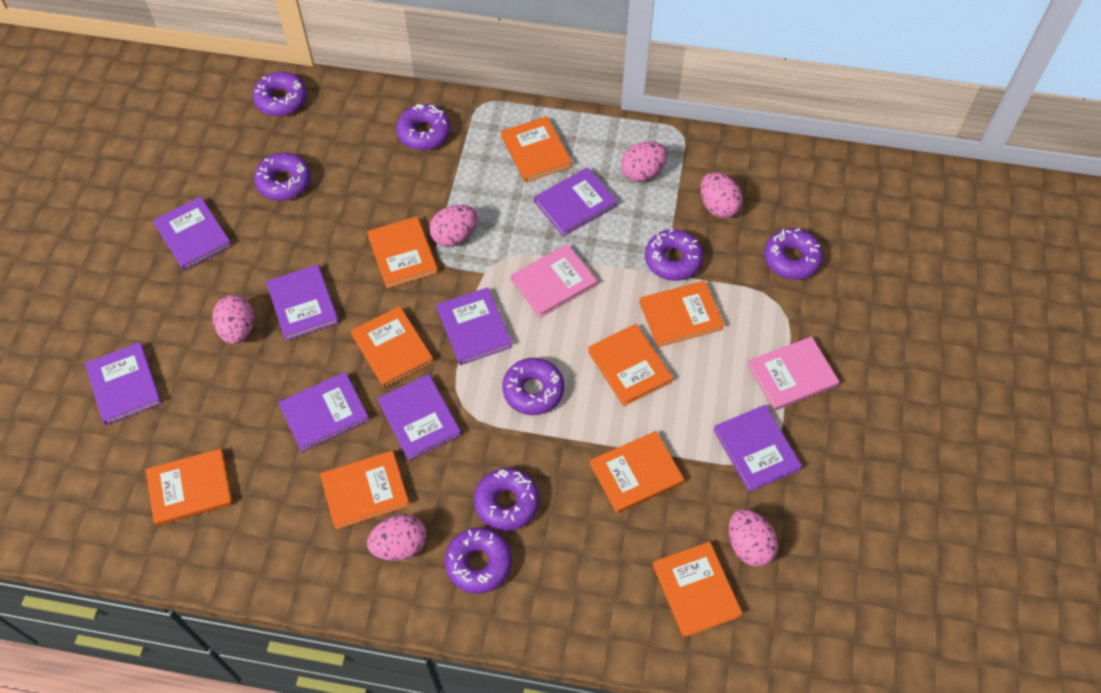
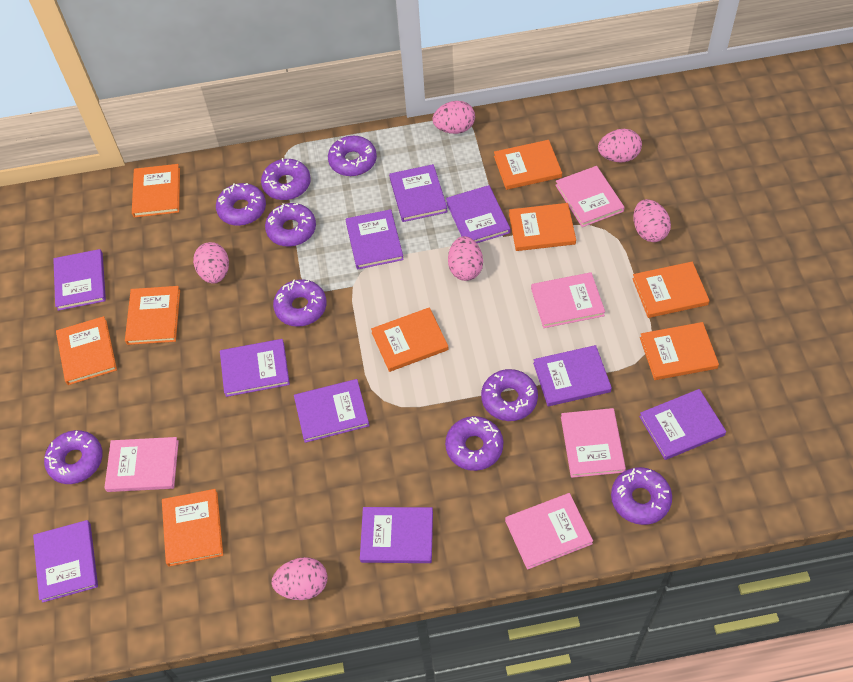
pink book: [511,244,597,318] [748,336,839,411] = 2 -> [104,437,179,492] [505,493,593,570] [531,272,605,328] [555,166,625,227] [561,408,626,478] = 5
purple book: [85,342,162,425] [153,196,232,271] [266,264,339,341] [278,372,369,452] [377,374,461,460] [436,287,512,365] [534,167,618,237] [713,405,802,492] = 8 -> [33,520,98,603] [53,249,106,311] [220,339,290,397] [294,379,370,443] [346,209,404,270] [360,507,433,563] [389,164,448,222] [446,185,510,243] [533,345,612,406] [639,389,726,460] = 10
purple donut: [253,72,307,116] [254,153,311,201] [396,104,451,150] [445,527,512,594] [474,468,540,531] [502,358,564,415] [645,229,704,281] [764,228,823,280] = 8 -> [44,430,103,484] [216,183,266,226] [261,158,311,200] [265,203,316,247] [273,279,327,327] [328,136,377,176] [445,416,503,471] [481,369,538,421] [611,467,672,525] = 9

